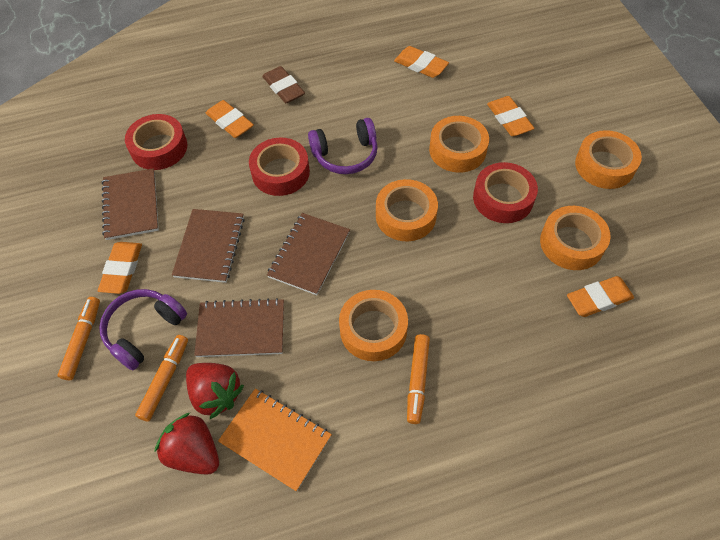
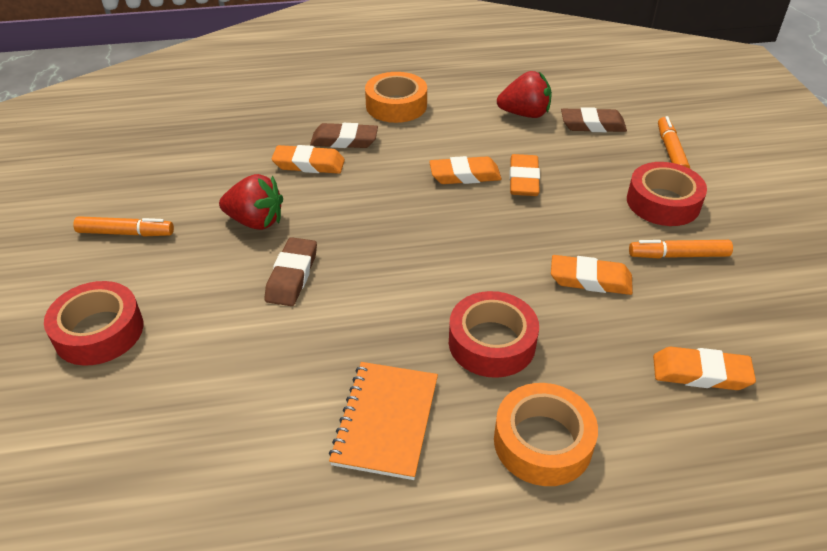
brown eraser: [262,66,305,103] = 1 -> [264,237,317,306] [310,123,378,148] [561,107,627,132] = 3
brown notebook: [102,168,159,240] [172,209,245,283] [194,298,284,357] [267,213,350,295] = 4 -> none = 0
orange tape: [339,290,408,361] [376,179,438,241] [429,116,489,173] [540,206,611,270] [575,130,642,189] = 5 -> [365,72,427,123] [494,383,598,486] = 2
purple headphones: [99,289,187,370] [308,118,378,174] = 2 -> none = 0

